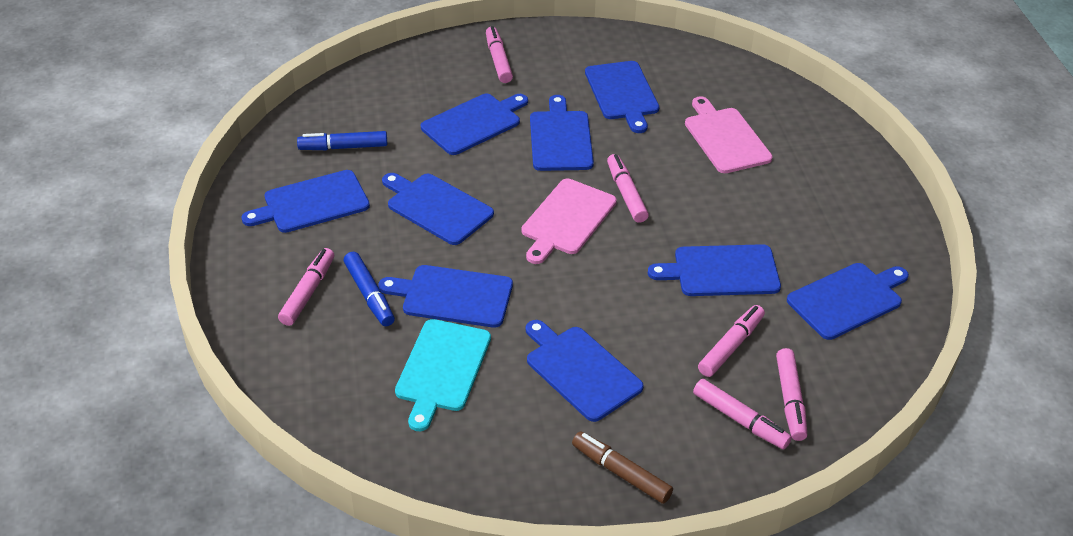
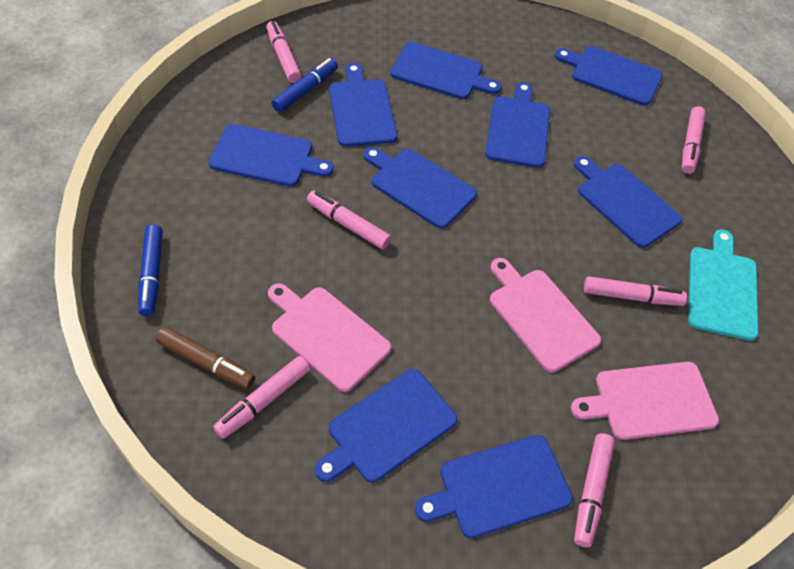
pink cutting board: [522,179,617,264] [685,96,773,173] = 2 -> [268,283,391,392] [490,258,601,372] [571,362,719,440] = 3

